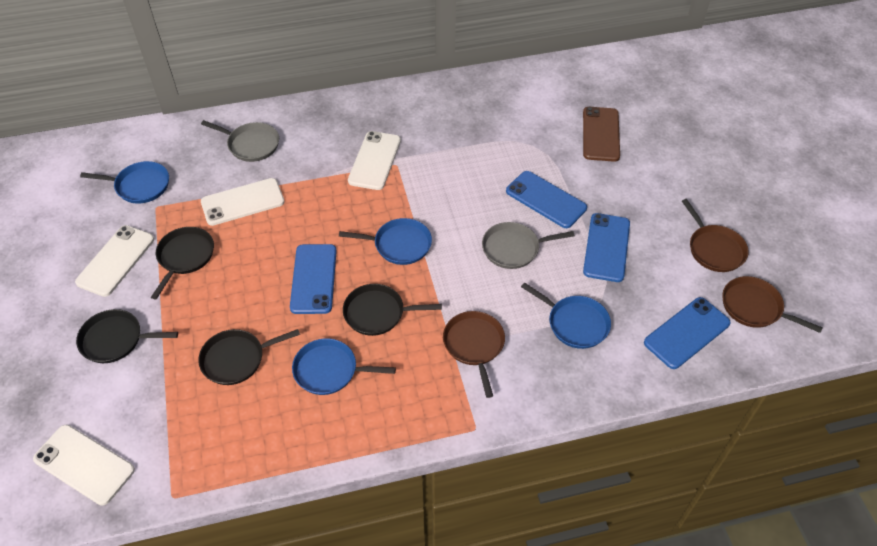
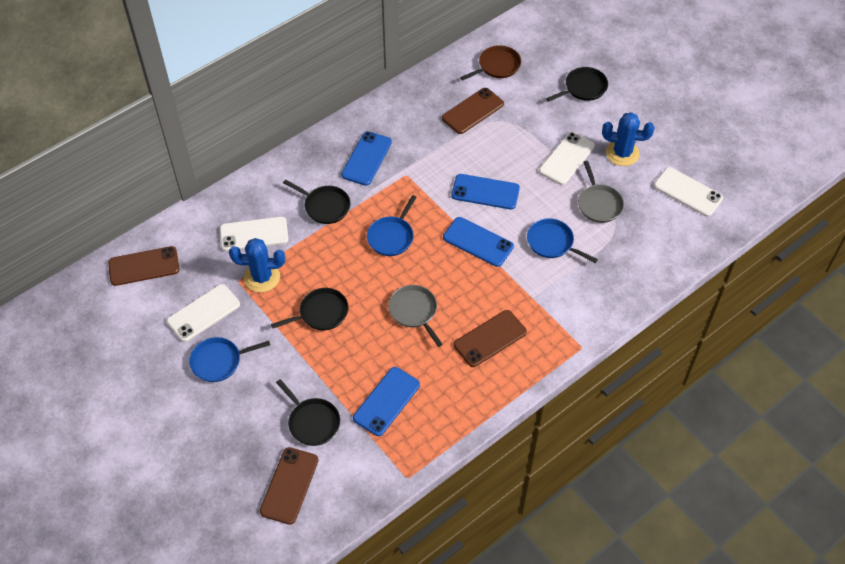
blue cactus: none = 0 -> [229,238,285,292] [602,112,655,166] = 2
blue pan: [80,161,169,204] [292,338,396,395] [339,218,432,265] [521,282,611,349] = 4 -> [189,337,270,382] [367,195,417,256] [527,218,598,263] = 3
brown pan: [443,311,505,398] [682,199,749,272] [722,276,823,333] = 3 -> [460,45,521,81] = 1
brown phone: [583,107,620,162] = 1 -> [108,246,179,286] [260,447,319,525] [442,88,504,134] [454,310,527,367] = 4

